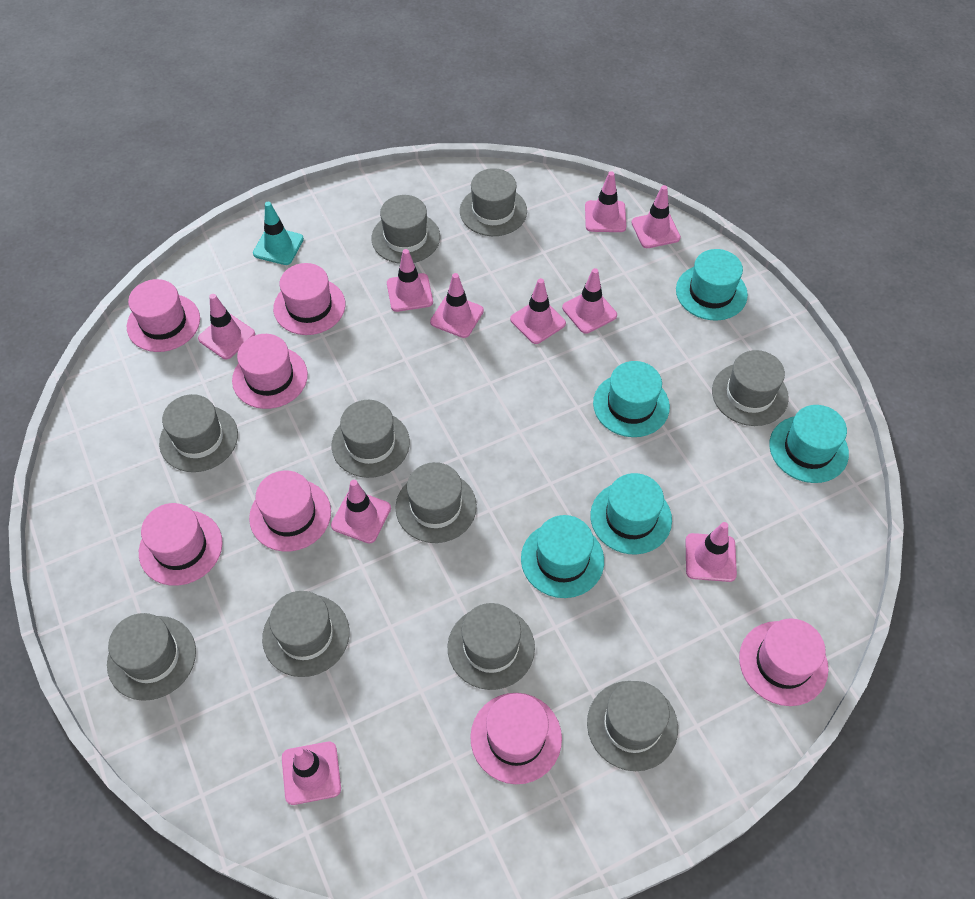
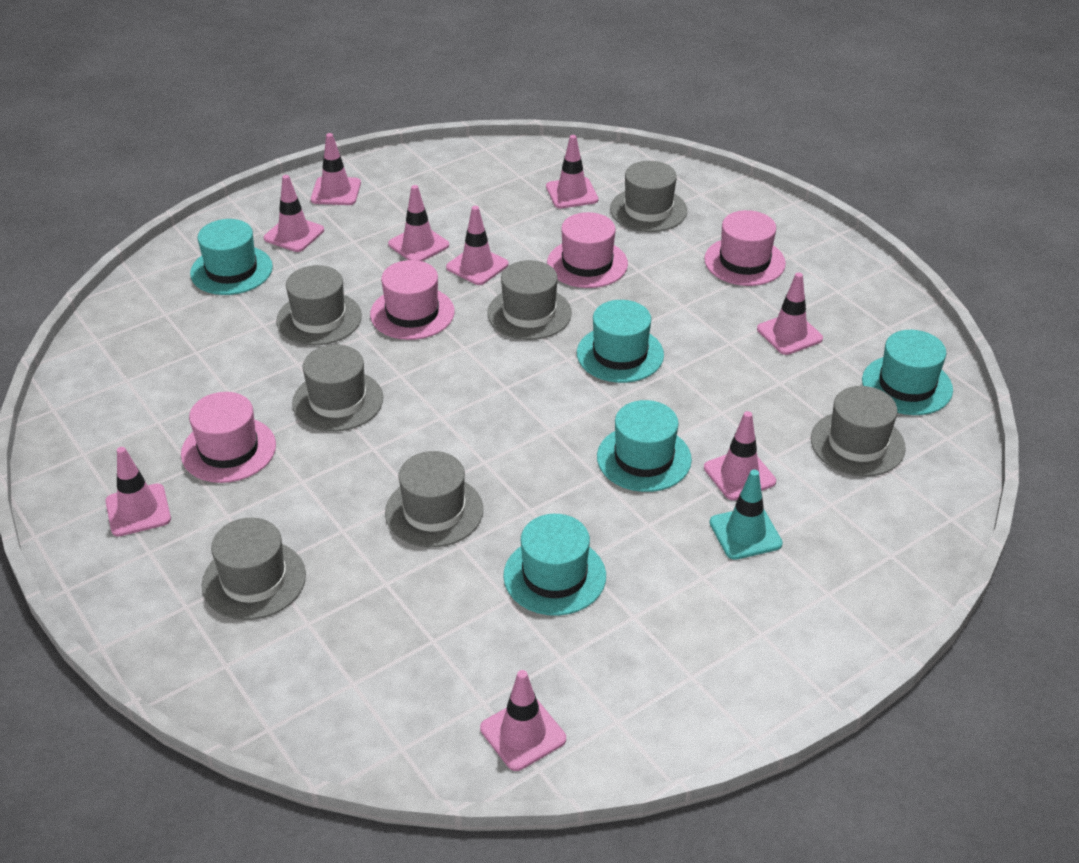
grey hat: [107,613,196,701] [159,394,238,472] [262,591,349,677] [332,400,410,478] [372,195,440,264] [395,462,477,543] [448,603,535,690] [460,168,527,236] [587,681,678,771] [712,350,789,426] = 10 -> [202,518,306,620] [276,265,362,345] [292,345,383,431] [385,451,483,547] [487,260,572,340] [610,161,687,232] [811,386,906,476] = 7
pink hat: [127,279,200,352] [139,503,223,586] [232,334,308,409] [249,470,331,552] [273,263,345,335] [470,693,562,784] [739,618,829,706] = 7 -> [181,392,276,483] [370,260,455,340] [547,212,628,288] [704,210,786,286] = 4
pink traffic cone: [198,294,255,359] [282,742,341,805] [331,480,391,544] [387,249,433,312] [430,273,484,338] [510,278,566,344] [562,268,617,334] [585,171,626,232] [631,185,681,248] [685,522,737,582] = 10 -> [106,447,171,537] [264,175,324,252] [311,133,361,205] [388,185,449,261] [446,206,508,285] [480,670,566,771] [546,135,598,209] [704,411,776,500] [757,272,823,355] = 9

